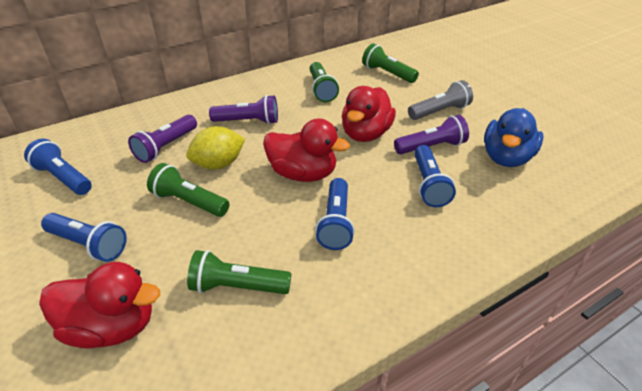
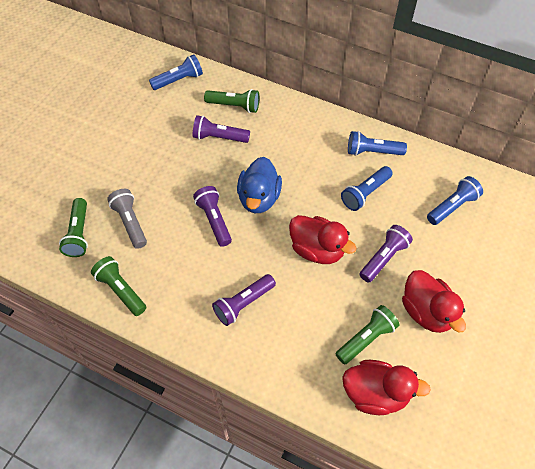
purple flashlight: [128,115,197,163] [209,95,278,124] [394,115,469,154] = 3 -> [193,115,250,143] [193,186,232,247] [212,274,276,326] [359,225,413,283] = 4
yellow lemon: [186,126,245,169] = 1 -> none = 0

